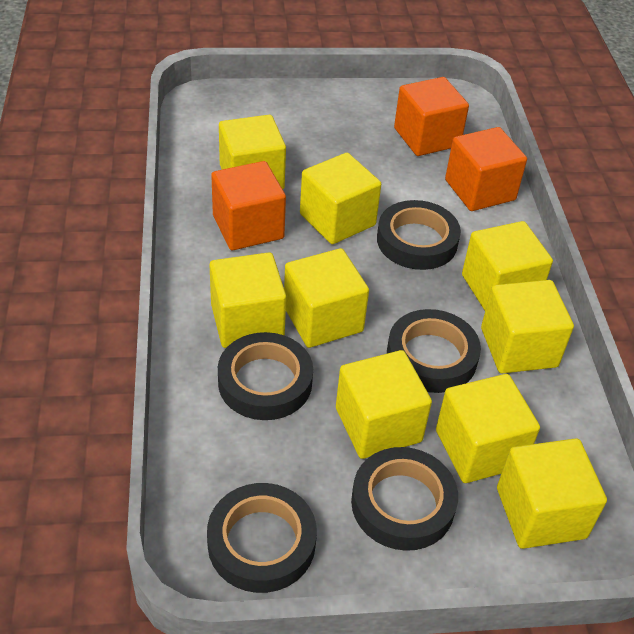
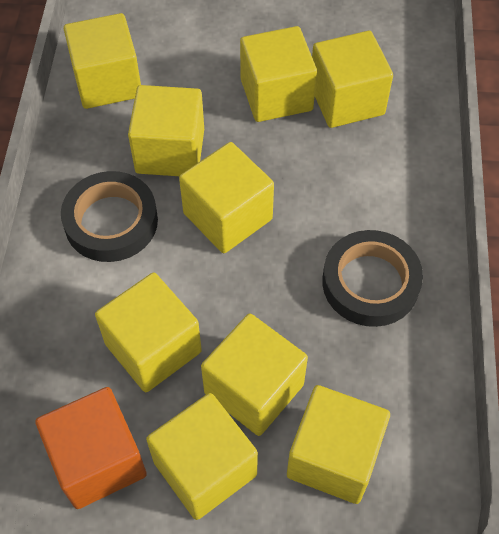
black tape: [207,483,317,593] [218,332,313,420] [351,447,458,551] [377,200,461,270] [387,309,481,393] = 5 -> [61,171,158,262] [322,230,423,327] = 2
orange cube: [211,161,286,250] [394,77,469,156] [445,127,527,211] = 3 -> [35,387,147,509] = 1

